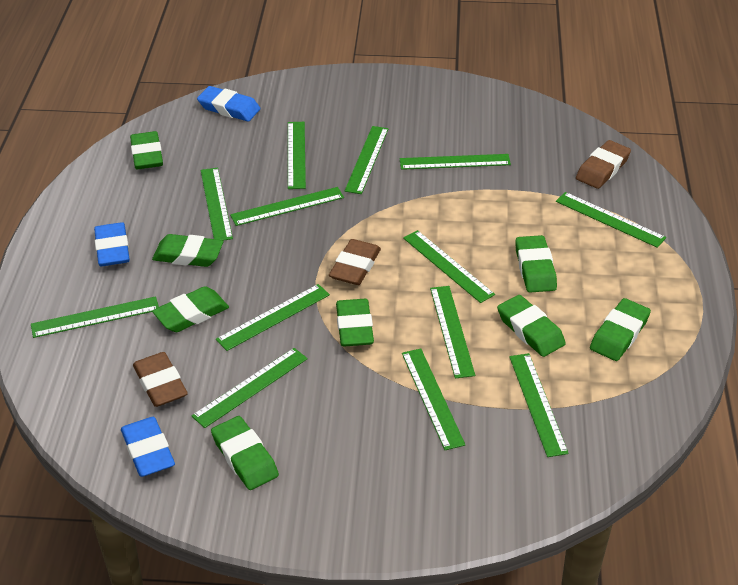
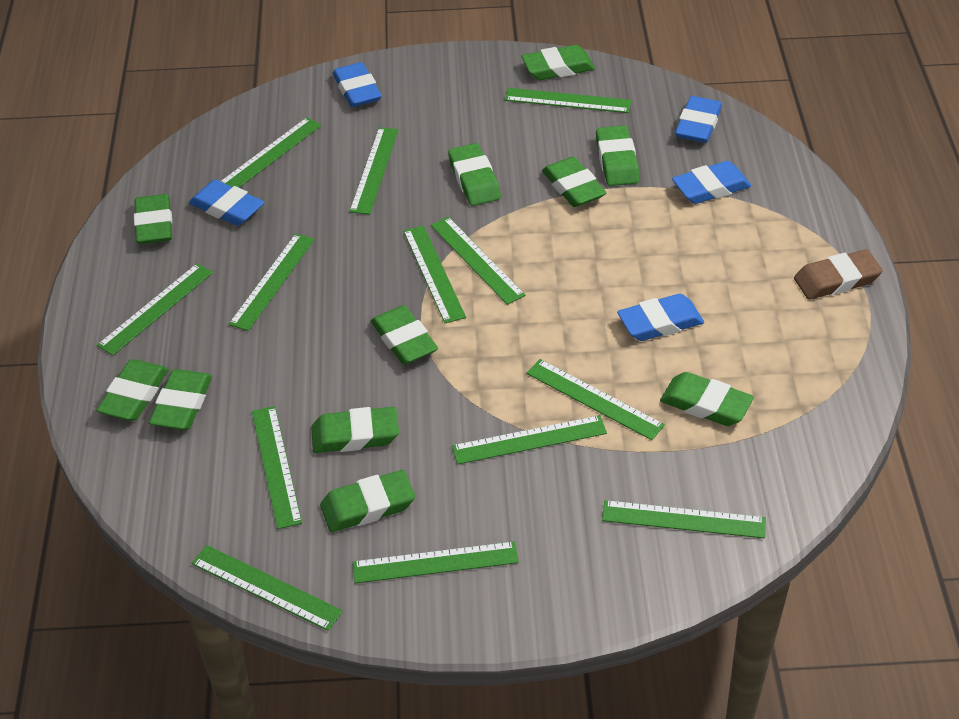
blue eraser: [94,222,130,266] [121,417,175,477] [197,86,260,121] = 3 -> [189,180,264,226] [333,62,382,107] [617,294,704,341] [672,161,751,204] [675,96,722,143] = 5
brown eraser: [133,352,188,407] [329,239,381,285] [576,140,631,189] = 3 -> [794,249,883,300] = 1
green eraser: [130,131,163,169] [152,234,223,267] [152,286,229,332] [211,416,279,490] [336,299,374,347] [497,295,566,357] [515,235,557,292] [590,298,651,361] = 8 -> [96,359,169,421] [134,194,172,244] [149,369,212,430] [311,407,399,453] [320,470,415,532] [371,305,438,364] [448,143,501,206] [521,45,595,80] [542,157,606,207] [596,125,639,186] [660,372,754,426] = 11

